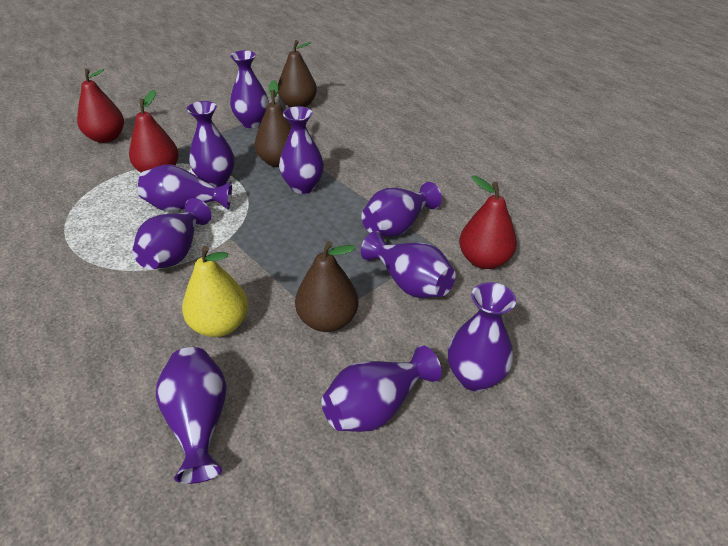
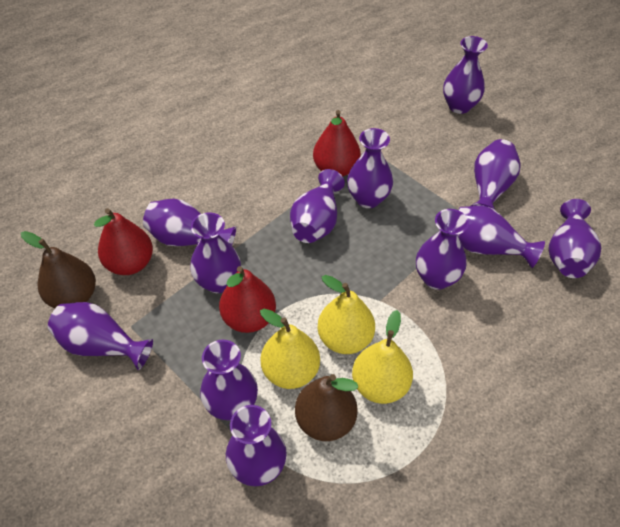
brown pear: [255,80,292,167] [278,40,317,107] [295,241,358,332] = 3 -> [21,231,96,308] [295,374,358,441] = 2
purple vase: [132,198,212,269] [138,165,232,212] [156,347,227,484] [187,101,235,187] [230,50,269,128] [279,106,324,194] [321,345,442,432] [361,231,456,298] [362,182,442,237] [448,282,516,392] = 10 -> [48,302,153,370] [143,199,236,246] [190,212,241,293] [200,340,258,420] [226,405,287,486] [290,169,345,243] [347,128,393,208] [416,209,469,290] [443,36,488,114] [458,206,545,268] [471,139,520,211] [549,199,601,278] = 12
yellow pear: [182,246,248,337] = 1 -> [260,309,320,389] [317,275,375,354] [352,310,413,404] = 3

